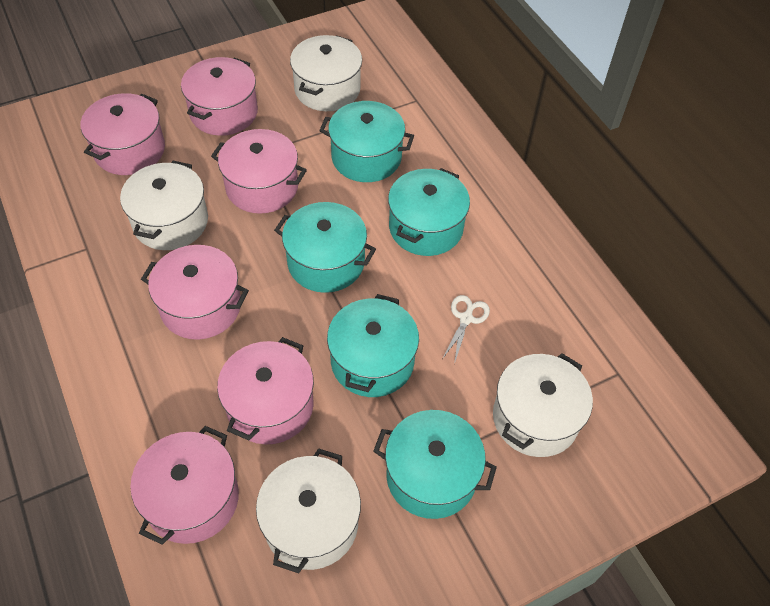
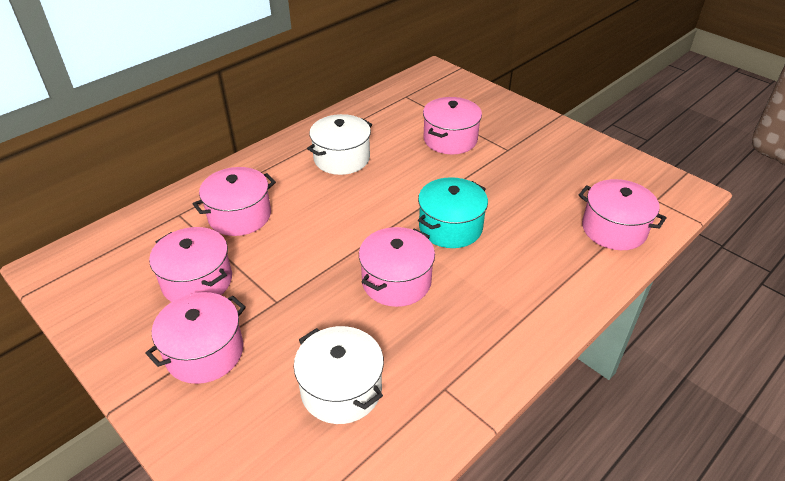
turquoise pot: [274,202,376,293] [319,101,414,182] [327,294,419,397] [373,410,497,519] [388,168,470,256] = 5 -> [418,177,488,248] = 1
white pot: [120,161,208,250] [256,448,361,573] [290,35,362,111] [493,353,593,457] = 4 -> [294,326,384,424] [307,114,372,175] = 2
white scissors: [442,295,490,364] = 1 -> none = 0

